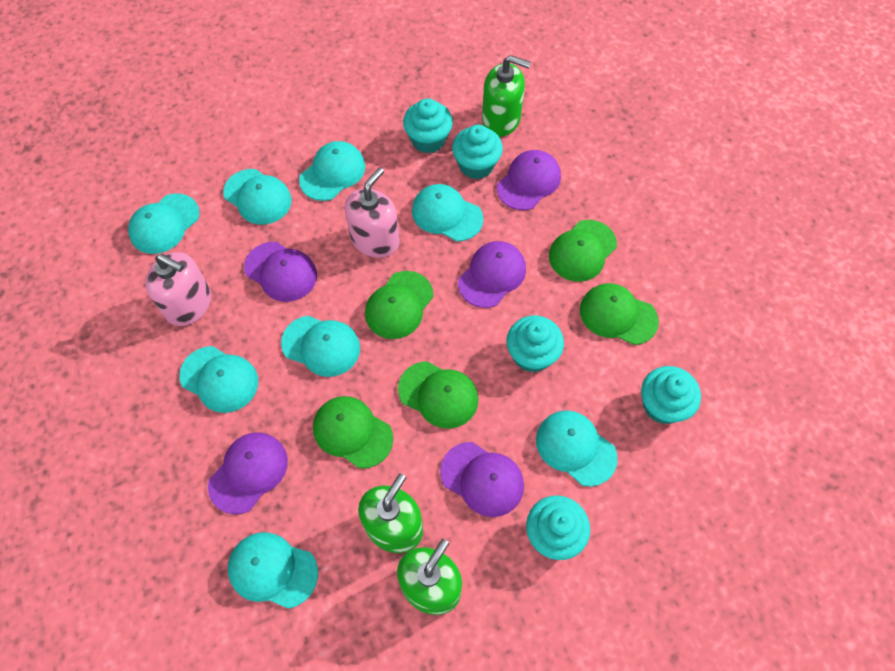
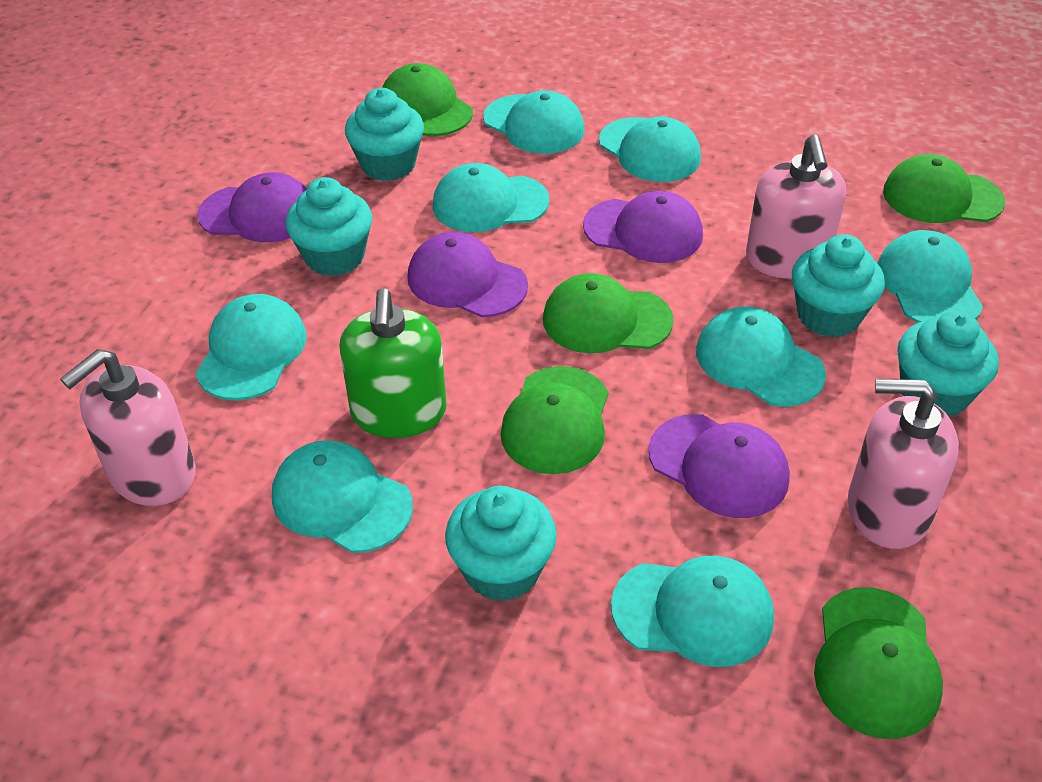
green soap dispenser: [358,473,423,553] [397,539,462,615] [482,55,531,137] = 3 -> [339,288,447,438] = 1
pink soap dispenser: [145,252,211,326] [344,167,400,258] = 2 -> [60,349,196,506] [746,135,846,279] [848,379,959,549] = 3
purple cap: [208,432,288,514] [244,242,317,302] [440,442,524,517] [458,241,526,308] [497,150,561,210] = 5 -> [197,172,307,242] [408,232,528,317] [583,191,703,263] [648,414,790,518] = 4

